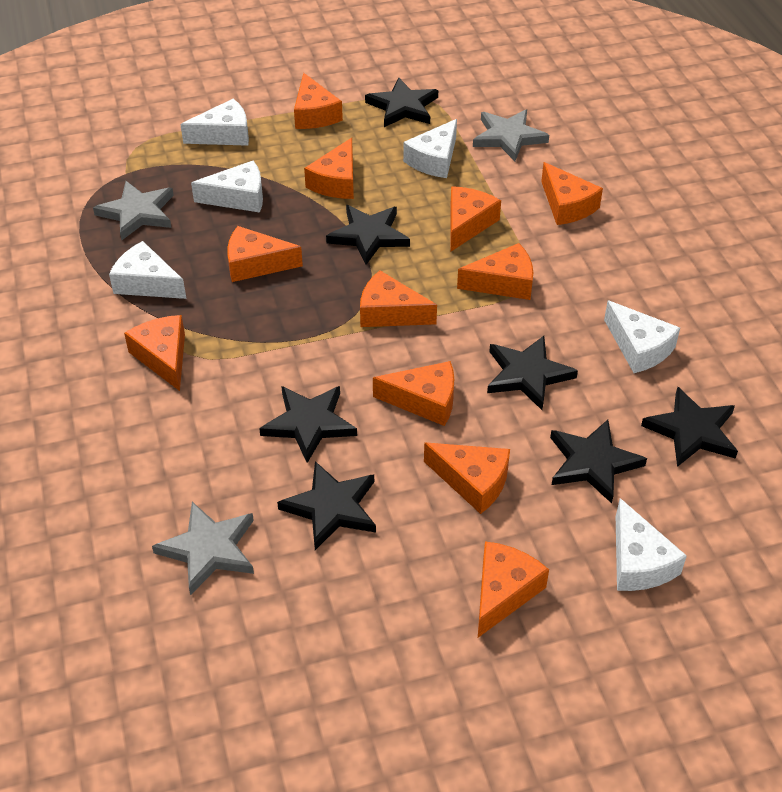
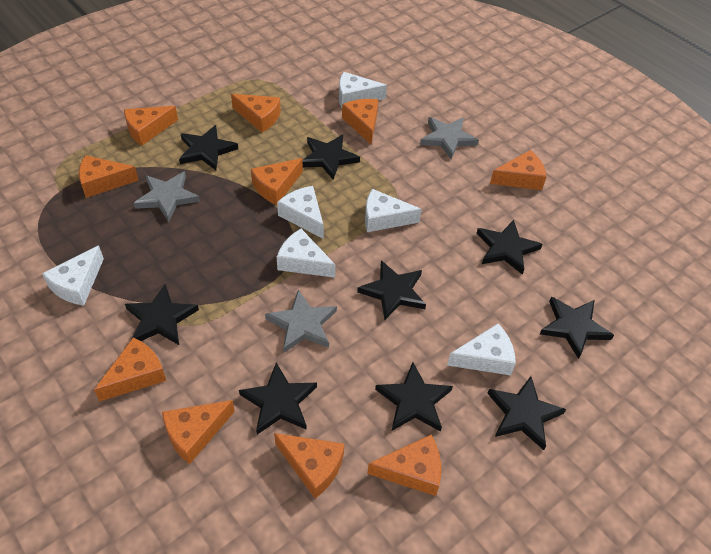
black star: [259,386,357,463] [277,461,376,550] [326,205,410,265] [365,78,438,127] [487,336,578,410] [550,420,647,504] [641,387,738,467] = 7 -> [125,284,199,345] [179,125,238,170] [239,363,317,435] [303,135,360,180] [357,260,426,320] [375,362,453,432] [476,220,543,275] [487,376,566,450] [540,297,614,359] = 9
orange cheese: [124,315,185,391] [227,226,303,282] [294,73,343,129] [304,138,354,199] [360,270,437,327] [373,361,454,426] [424,442,510,514] [450,186,501,251] [457,243,533,300] [478,541,549,638] [541,162,603,225] = 11 -> [79,155,139,198] [94,337,166,402] [124,106,178,146] [162,400,235,464] [231,94,281,133] [251,158,303,205] [274,433,344,498] [342,99,378,144] [367,435,441,496] [490,150,546,190] = 10

